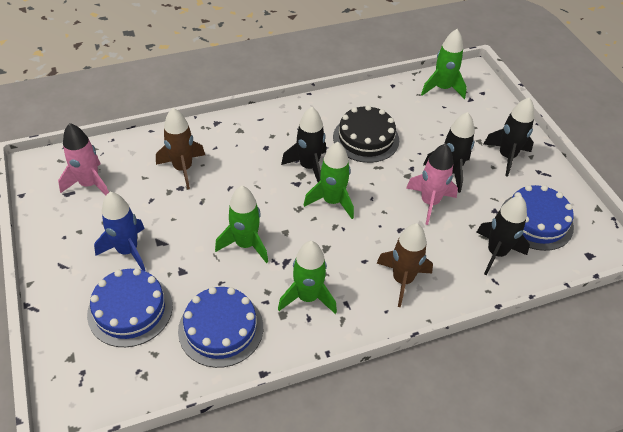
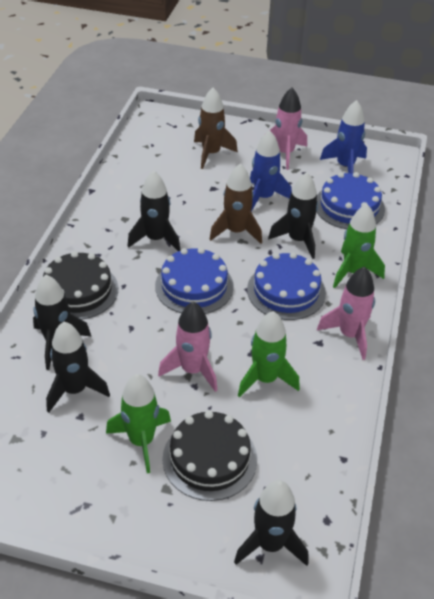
black cake: [333,105,399,163] = 1 -> [43,251,118,320] [162,410,257,501] = 2
black rocket: [281,107,326,182] [423,112,475,193] [477,196,530,275] [483,97,534,177] = 4 -> [33,275,92,370] [46,322,110,413] [128,170,181,251] [234,480,309,566] [268,172,318,259] = 5
blue rocket: [94,192,146,271] = 1 -> [250,130,292,211] [320,100,367,173] = 2
green rocket: [215,186,268,263] [278,241,337,314] [304,142,354,219] [421,29,467,99] = 4 -> [106,374,171,473] [238,311,300,397] [333,204,385,288] = 3
pink rocket: [58,123,109,195] [406,143,458,225] = 2 -> [158,302,217,392] [266,88,307,170] [317,266,375,360] = 3

